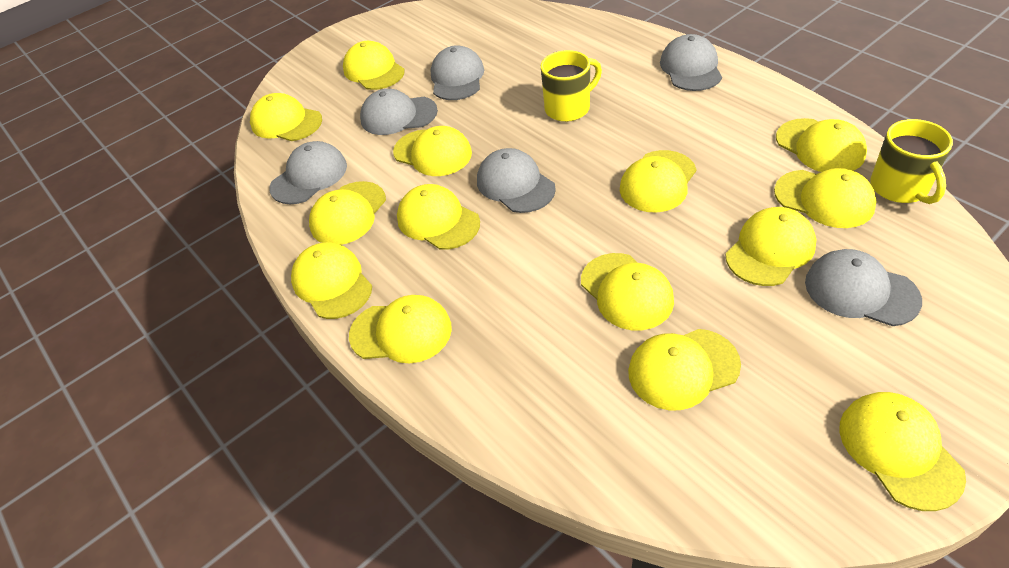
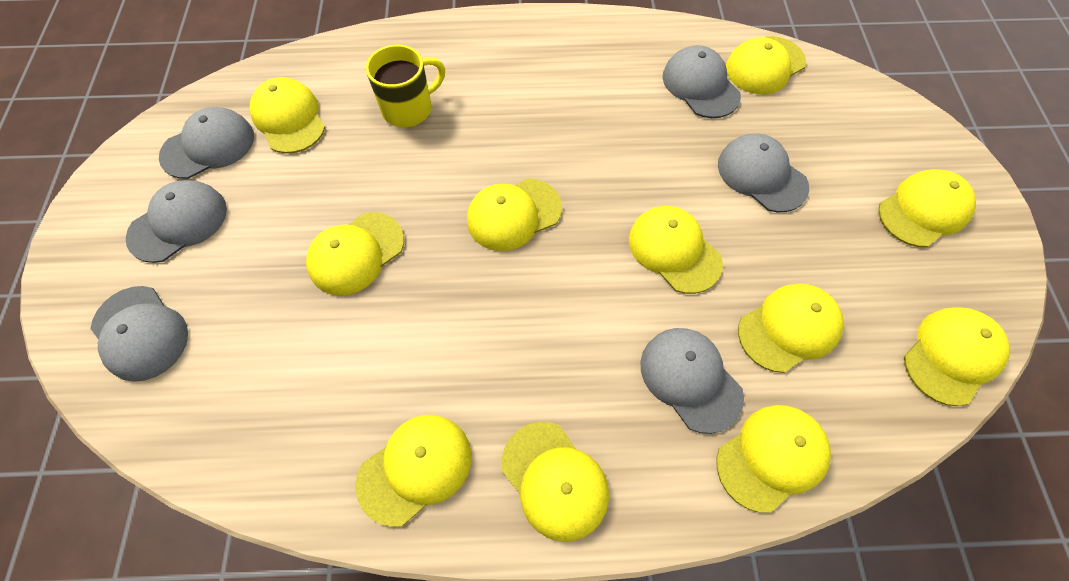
yellow cap: [250,93,322,141] [291,242,372,319] [309,181,386,245] [343,41,405,90] [349,295,452,363] [393,126,472,176] [397,184,480,250] [581,253,674,330] [620,150,697,212] [628,329,741,410] [726,207,817,286] [774,168,877,228] [776,118,867,172] [839,392,966,511] = 14 -> [250,77,325,154] [306,212,404,296] [355,415,471,527] [467,178,562,251] [501,422,609,541] [629,206,723,294] [716,405,831,513] [726,36,806,94] [738,284,844,373] [878,169,976,247] [904,307,1010,406] = 11
yellow mug: [541,50,602,122] [870,119,953,204] = 2 -> [366,45,445,127] = 1

